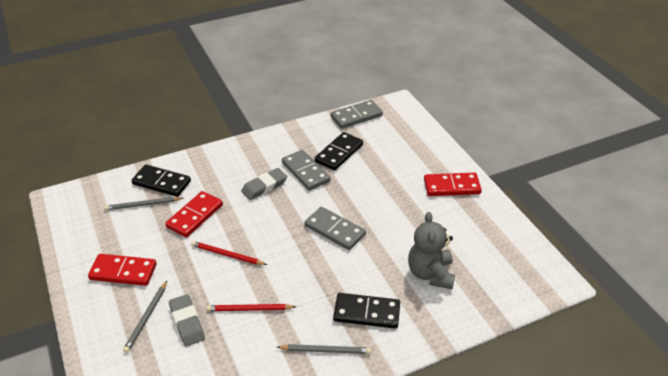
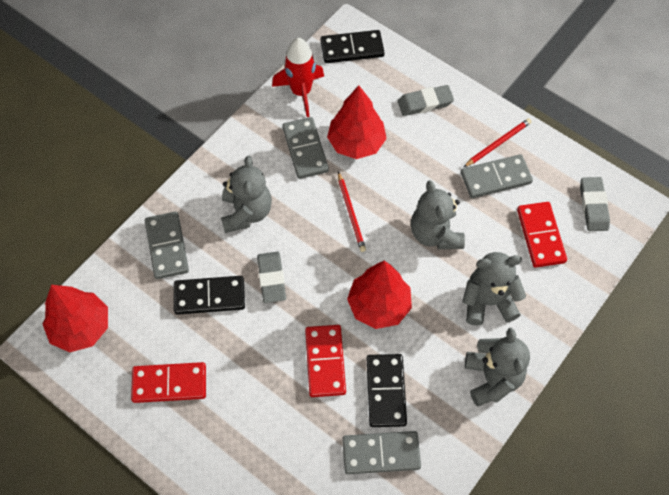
grey domino: [282,150,331,191] [304,207,366,250] [331,100,383,129] = 3 -> [145,212,189,279] [282,117,329,179] [342,431,421,474] [461,154,533,198] = 4
grey eraser: [169,294,205,347] [241,168,287,200] = 2 -> [257,252,286,303] [398,85,454,116] [580,177,610,231] = 3
grey pencil: [105,197,183,210] [123,281,167,353] [277,344,371,354] = 3 -> none = 0
grey teddy bear: [408,212,455,289] = 1 -> [221,156,272,233] [411,180,465,249] [462,252,526,326] [465,328,530,406] = 4
red rocket: none = 0 -> [272,38,324,117] = 1
red tree: none = 0 -> [43,285,108,352] [327,85,387,159] [347,261,412,329] = 3

